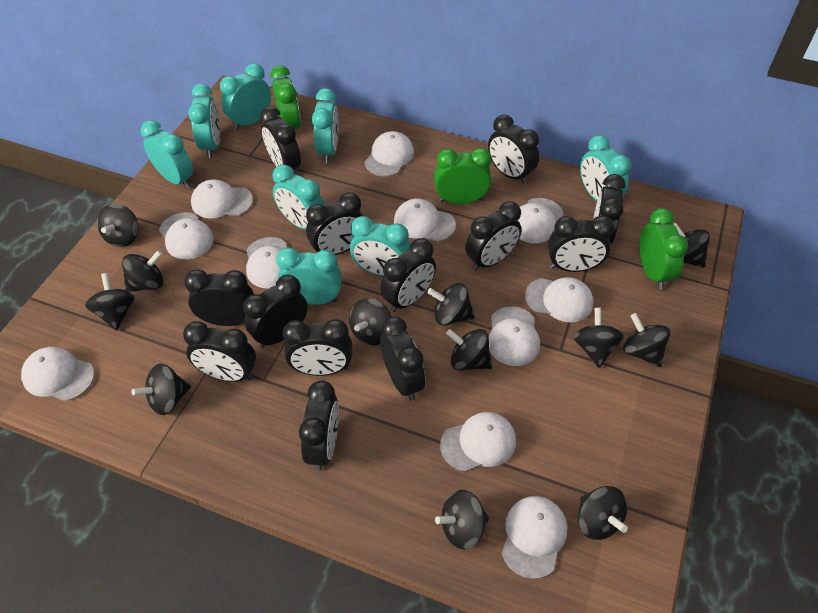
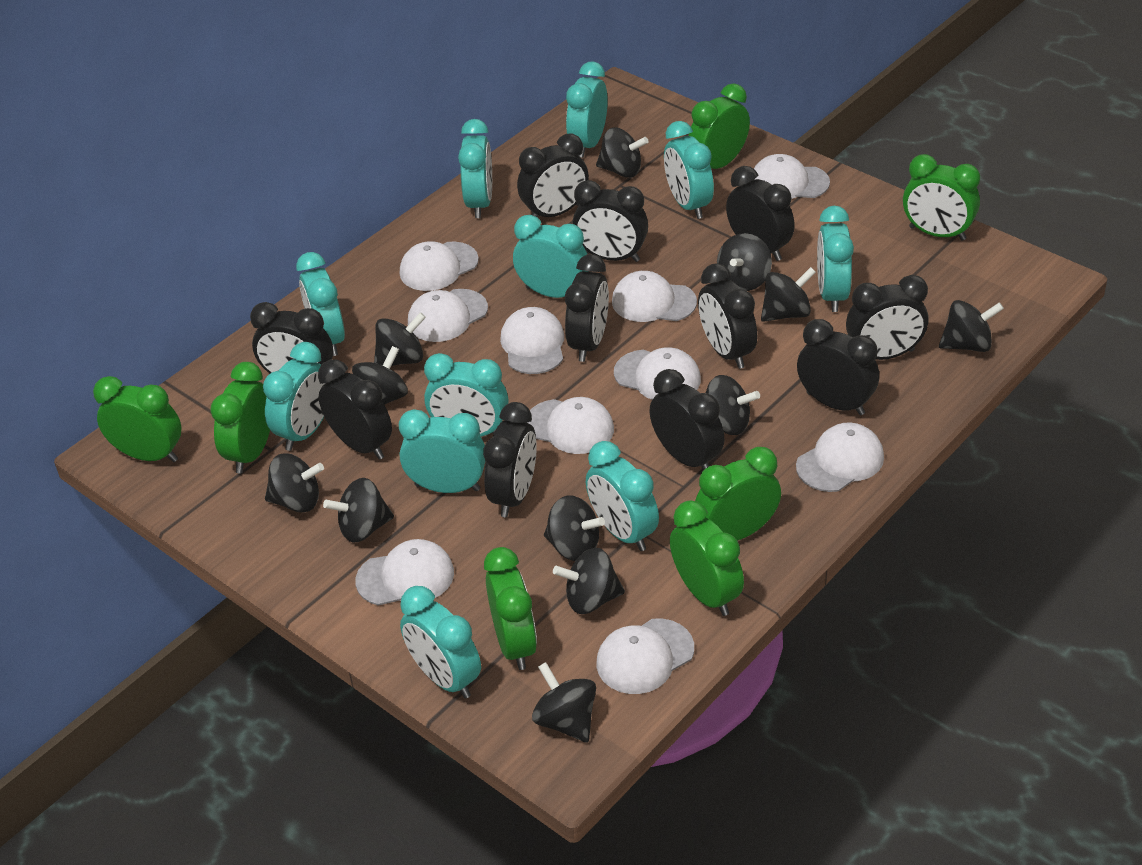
black clock: [183,321,256,382] [184,269,254,326] [243,275,308,348] [260,106,301,174] [283,319,352,376] [299,380,339,471] [306,192,363,255] [380,238,436,313] [380,316,425,401] [465,201,522,271] [488,114,539,184] [548,216,614,272] [593,174,626,245] = 13 -> [250,302,333,373] [318,359,392,460] [483,402,537,517] [517,133,589,217] [565,254,609,362] [572,180,648,262] [649,369,725,471] [698,263,757,369] [726,166,795,261] [797,319,879,415] [846,275,928,360] = 11
green clock: [271,65,301,129] [434,148,492,204] [640,208,688,289] = 3 -> [93,376,182,462] [210,362,270,474] [484,547,537,670] [670,501,744,616] [689,83,750,169] [695,447,781,541] [903,154,980,241] = 7
turquoise clock: [141,120,193,188] [188,84,220,158] [220,63,271,130] [272,165,325,230] [276,248,342,305] [312,88,339,163] [350,216,411,276] [580,135,631,201] = 8 -> [263,342,325,451] [296,252,345,356] [399,409,485,493] [400,586,481,699] [424,353,508,437] [458,119,492,218] [513,215,588,298] [566,61,608,158] [586,441,659,551] [664,121,714,219] [817,206,854,312] = 11
white cap: [21,347,94,401] [159,212,214,259] [191,179,253,218] [246,237,287,289] [365,131,414,177] [394,198,456,242] [440,412,516,472] [489,306,540,366] [502,496,568,579] [518,198,564,243] [525,277,593,322] = 11 -> [355,539,454,606] [400,241,479,291] [408,289,488,342] [500,307,564,374] [527,397,614,454] [596,618,694,694] [612,271,697,322] [614,347,701,400] [754,154,830,199] [796,422,884,492] = 10

